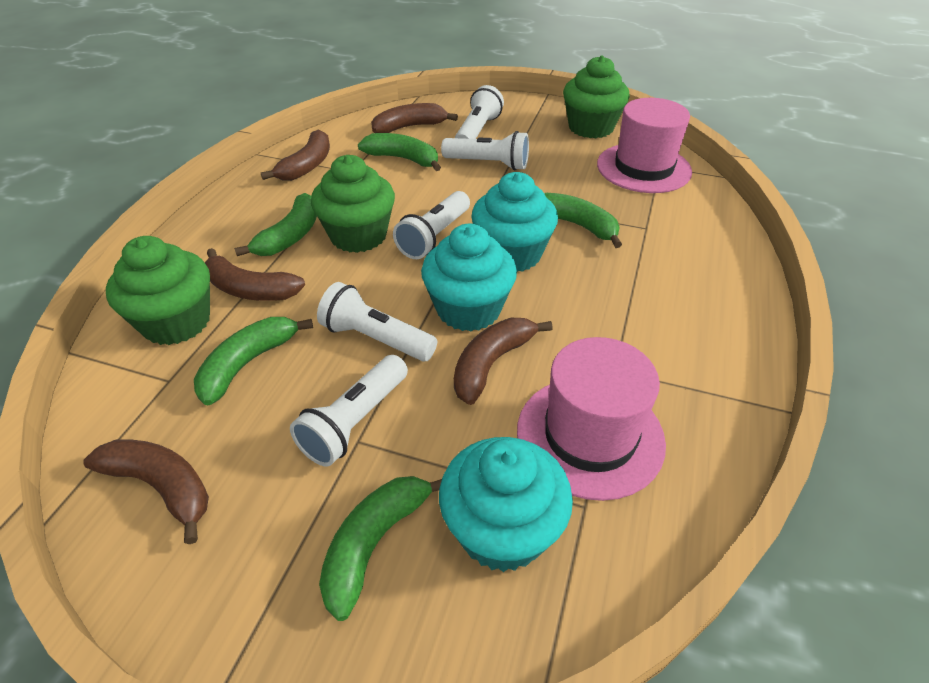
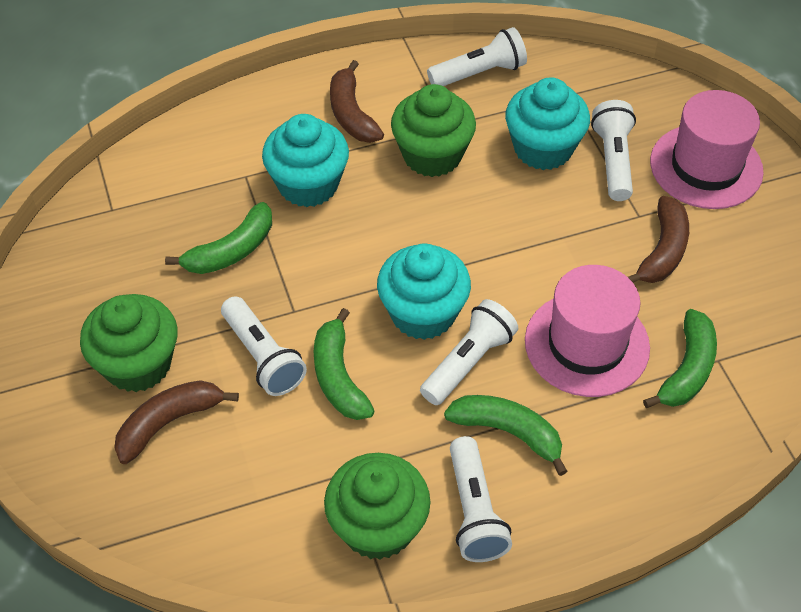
brown banana: [83,440,209,544] [205,248,305,301] [261,129,330,181] [371,103,458,133] [454,318,553,405] = 5 -> [114,380,239,464] [330,60,384,143] [628,196,689,283] = 3
green banana: [194,317,313,405] [234,193,317,256] [319,476,442,621] [358,133,441,171] [544,193,622,248] = 5 -> [165,202,272,274] [314,308,375,420] [444,395,568,476] [643,309,717,408] = 4

